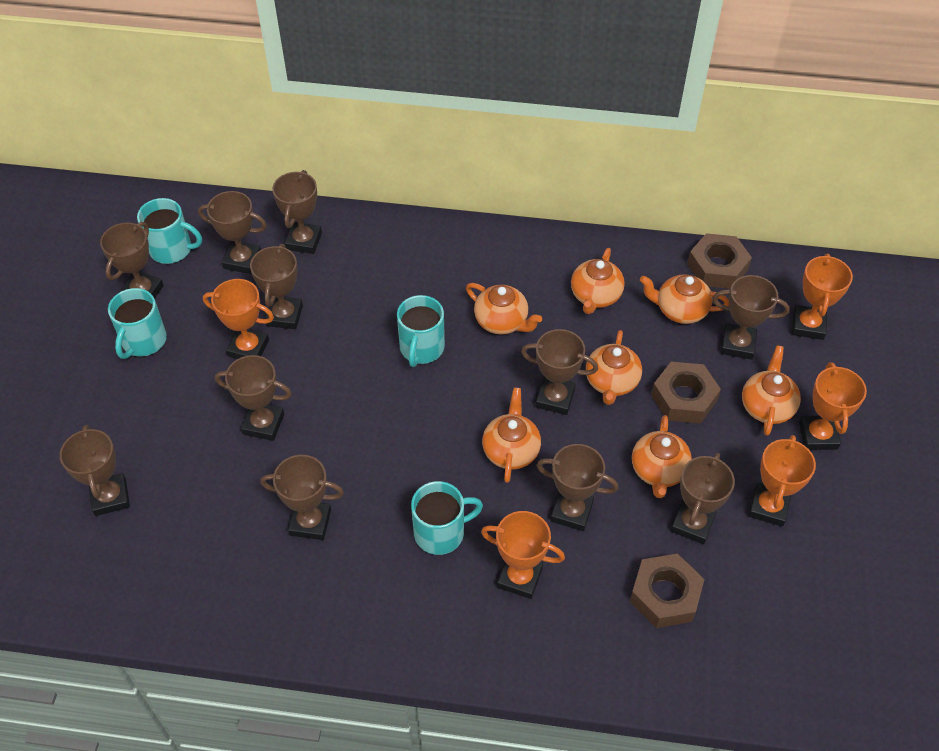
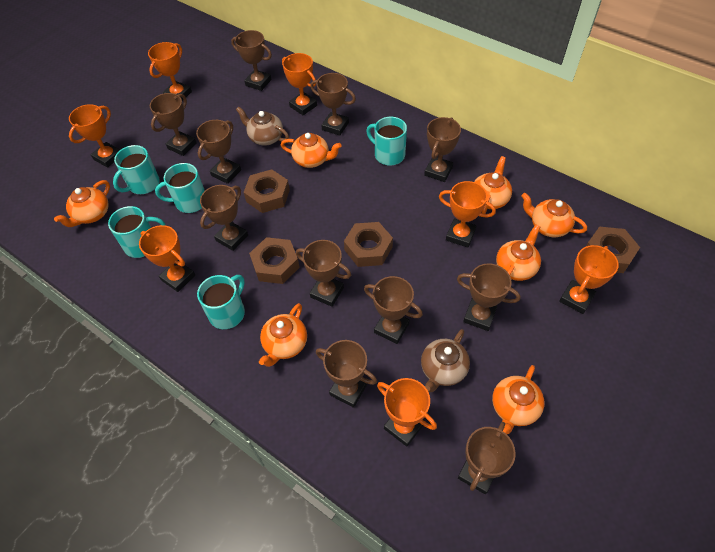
brown nut: [630,553,705,628] [651,362,721,424] [687,233,752,289] = 3 -> [244,169,290,213] [249,237,300,284] [344,222,393,267] [587,226,640,273] = 4
brown teapot: none = 0 -> [236,107,289,145] [421,329,470,392] = 2
orange trophy: [203,279,274,359] [481,511,565,599] [748,435,816,527] [792,254,853,340] [799,362,867,450] = 5 -> [69,104,120,168] [139,225,195,292] [148,42,192,101] [282,53,317,115] [377,378,437,447] [439,181,496,247] [559,245,619,314] = 7
turquoise mug: [108,288,167,359] [137,198,202,264] [397,295,445,367] [411,481,483,555] = 4 -> [108,206,165,258] [113,145,160,194] [155,163,205,213] [197,275,245,329] [366,117,407,165] = 5

